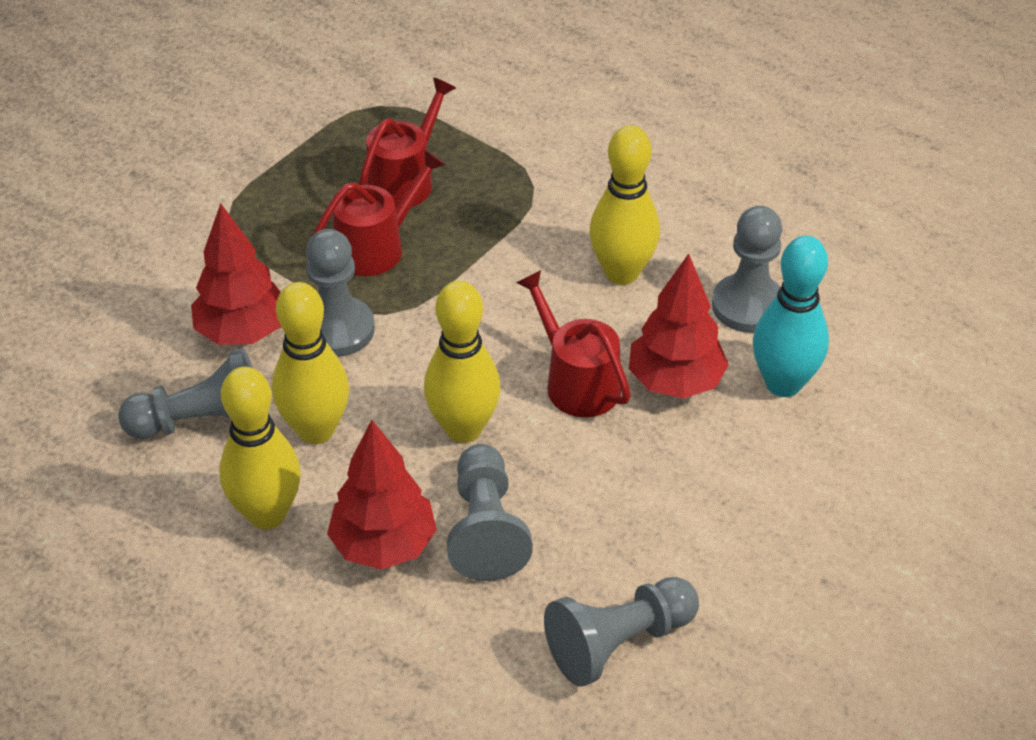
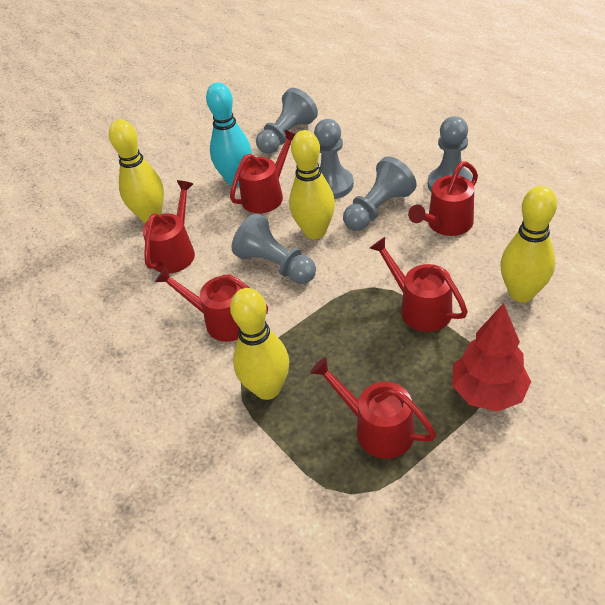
red tree: [191,203,281,345] [327,420,437,570] [629,254,729,399] = 3 -> [452,303,531,412] = 1
red watering can: [313,149,446,276] [359,77,456,207] [516,270,631,417] = 3 -> [142,180,195,273] [155,267,268,342] [230,130,296,213] [310,357,436,459] [370,237,468,332] [408,161,478,236] = 6

